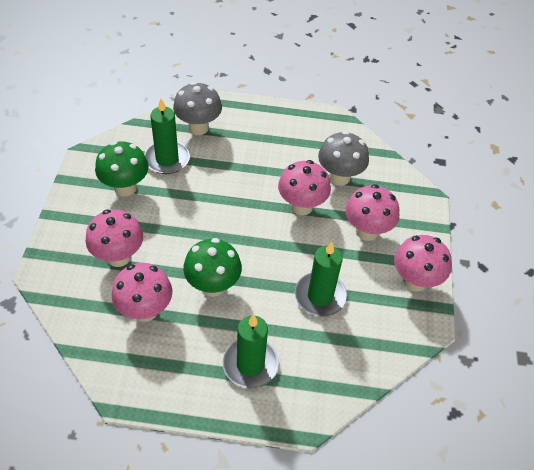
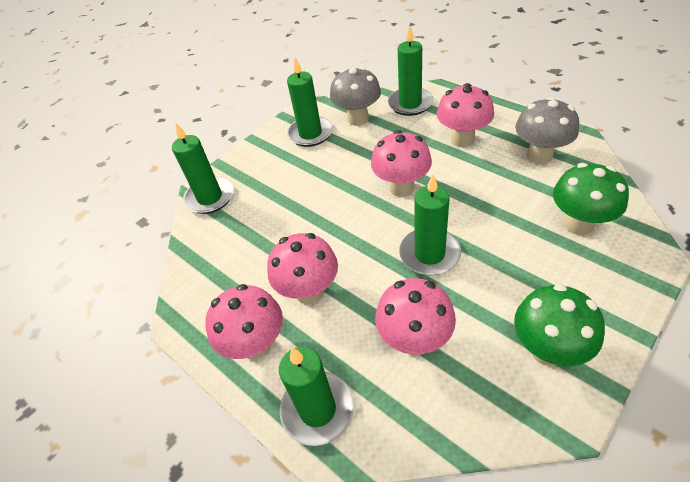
green candle: [144,99,190,174] [222,315,279,389] [295,242,347,316] = 3 -> [172,122,234,214] [279,347,354,446] [287,58,333,147] [388,25,433,116] [399,174,461,276] = 5

